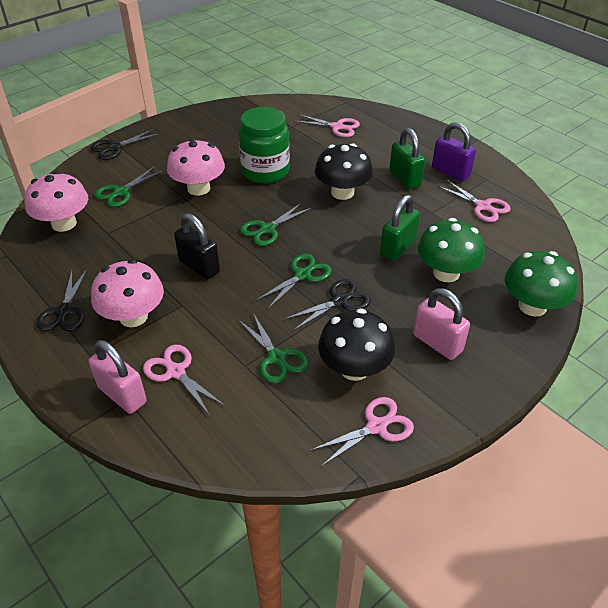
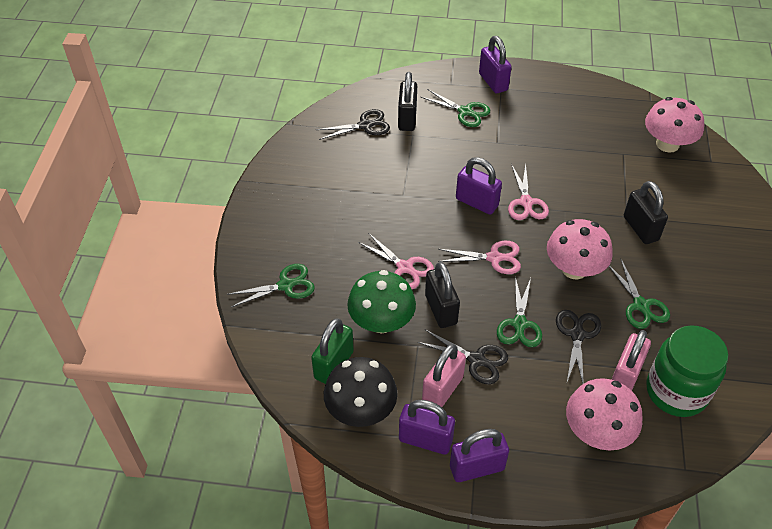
black mushroom: [315,143,373,200] [318,308,395,381] = 2 -> [324,357,398,427] = 1
black padlock: [174,213,220,280] = 1 -> [398,72,417,131] [425,262,460,328] [624,181,668,244] = 3
green mushroom: [417,218,485,282] [505,251,578,317] = 2 -> [347,270,416,333] = 1
green padlock: [380,195,420,261] [389,128,425,190] = 2 -> [311,318,354,384] = 1
pink scissors: [143,345,225,416] [295,114,360,137] [311,397,414,466] [438,180,511,222] = 4 -> [358,233,434,289] [438,241,521,274] [508,164,549,220] = 3
purple padlock: [432,122,476,181] = 1 -> [399,400,455,455] [450,429,509,482] [456,157,502,214] [479,36,512,93] = 4

